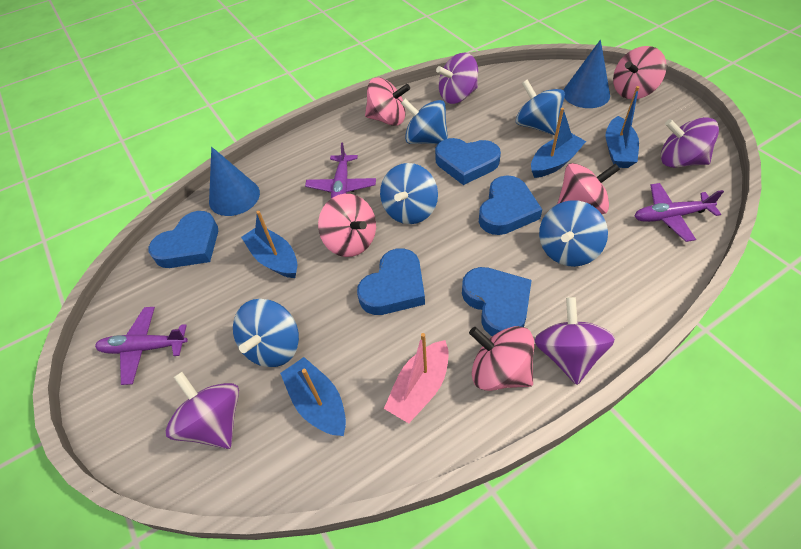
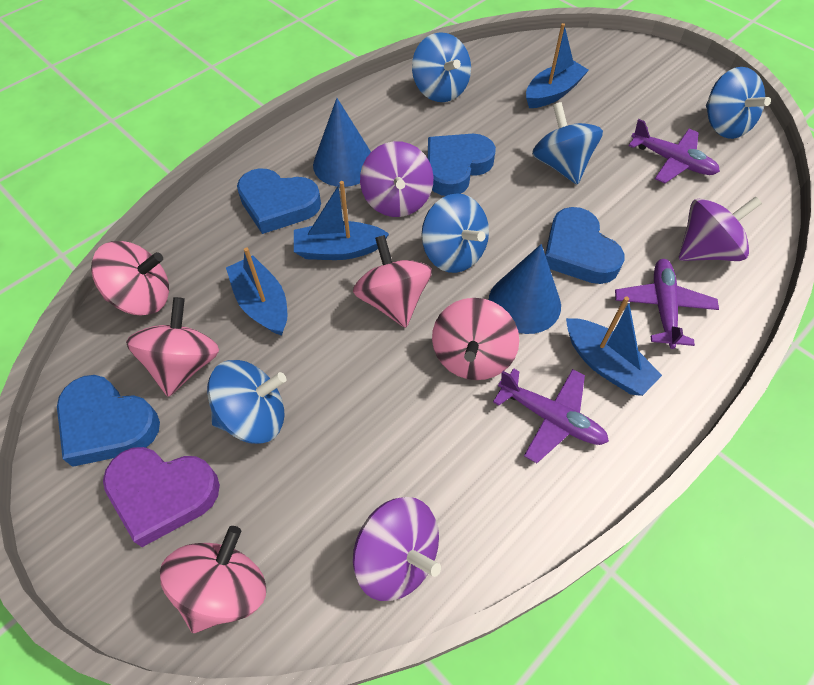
blue heart: [149,211,218,268] [357,248,425,315] [435,138,501,185] [462,267,532,336] [479,175,543,235] = 5 -> [57,375,160,467] [237,168,321,234] [428,134,496,196] [545,207,624,284] = 4
pink boat: [384,333,449,423] = 1 -> none = 0
purple heart: none = 0 -> [103,447,220,547] = 1
purple spinning top: [166,372,239,449] [436,53,478,104] [534,297,615,385] [661,117,719,168] = 4 -> [353,497,441,601] [360,141,434,217] [679,196,762,261] = 3

